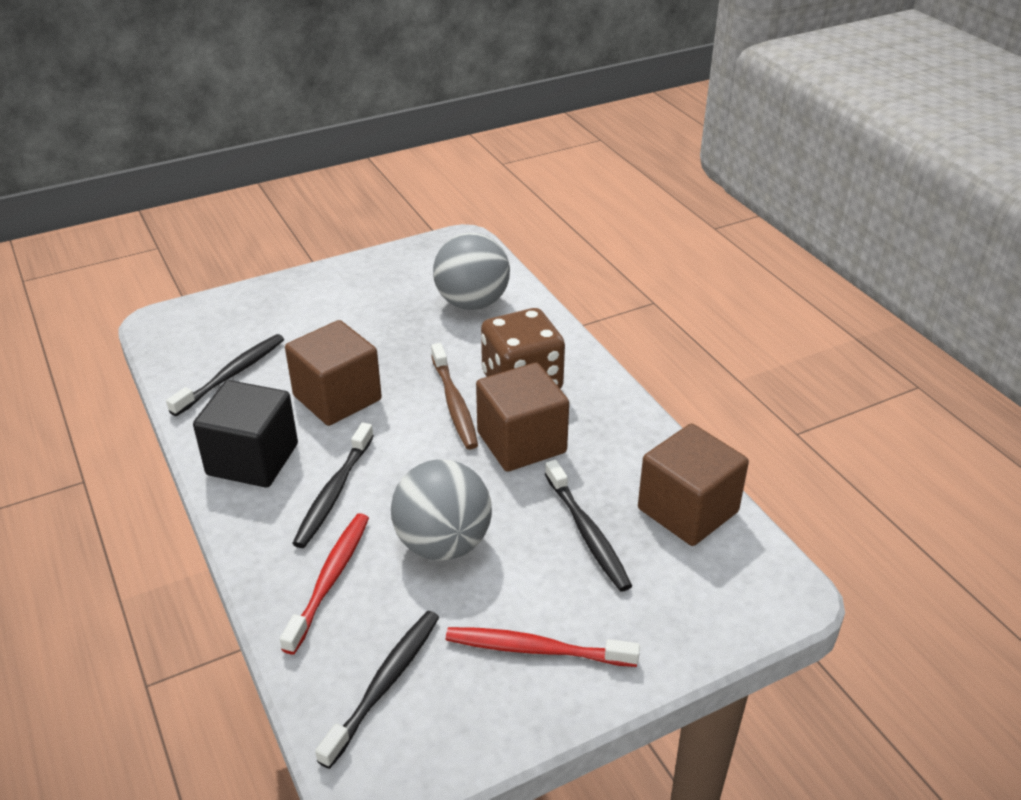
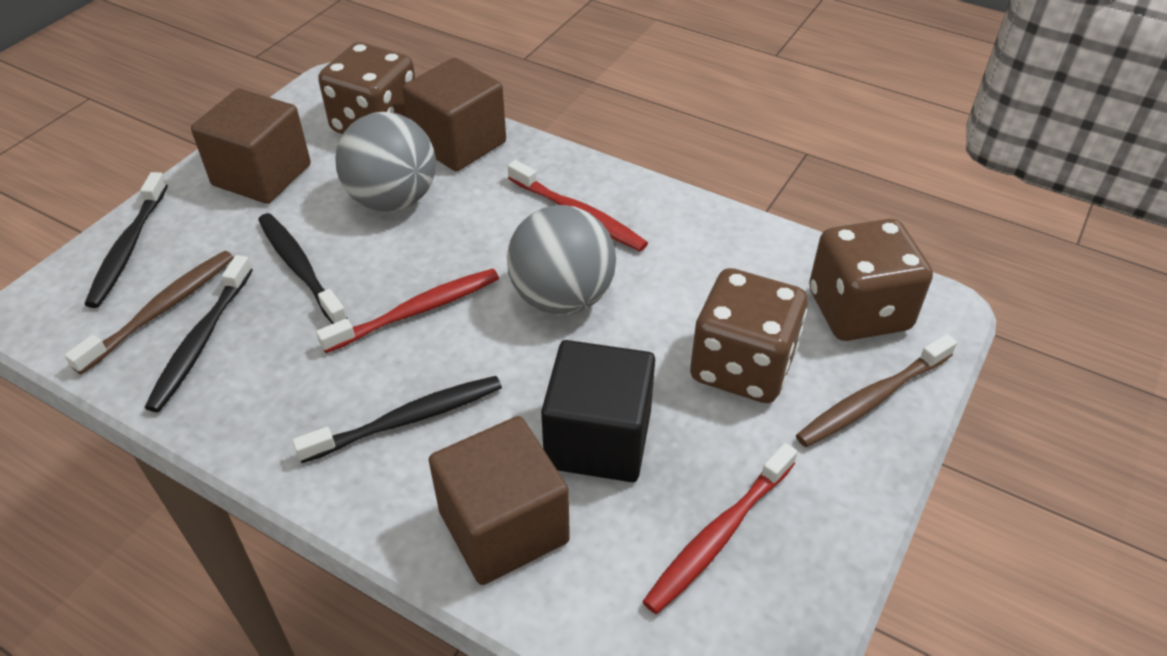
brown dice: [481,308,565,389] = 1 -> [318,42,415,134] [690,268,808,403] [809,219,933,341] = 3
brown toothbrush: [431,343,478,449] = 1 -> [64,251,234,374] [796,334,957,447] = 2
red toothbrush: [280,513,369,654] [446,627,640,667] = 2 -> [316,269,499,353] [508,160,648,251] [642,443,797,614] = 3

